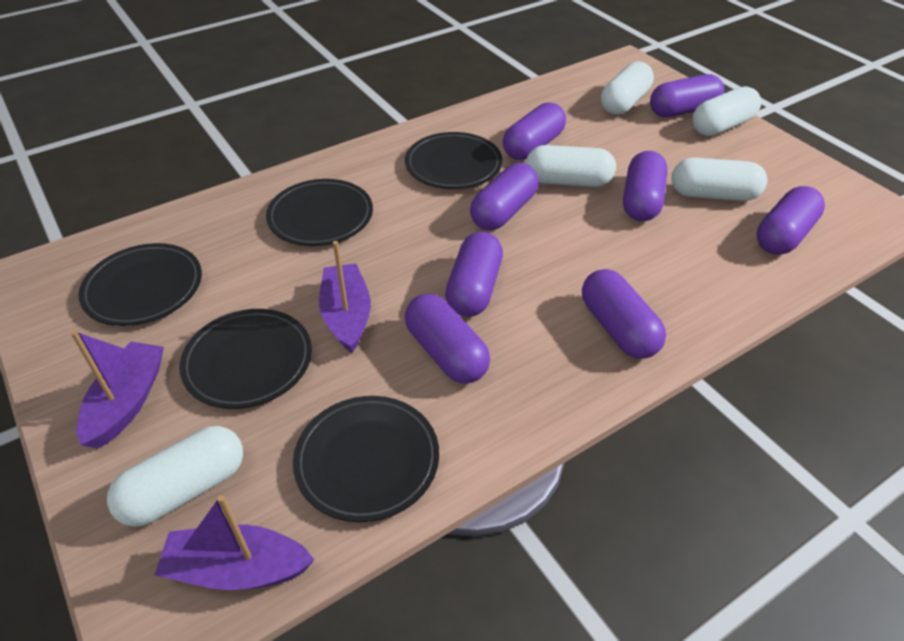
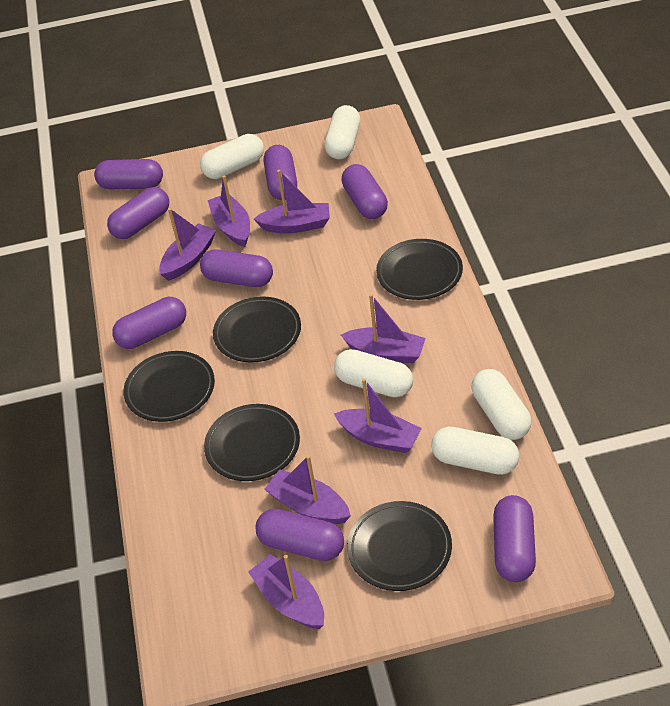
purple boat: [71,330,164,449] [154,495,315,590] [319,241,371,353] = 3 -> [159,208,216,281] [208,176,250,247] [248,554,324,629] [254,170,330,233] [264,455,351,524] [334,378,422,453] [341,294,426,363] = 7

